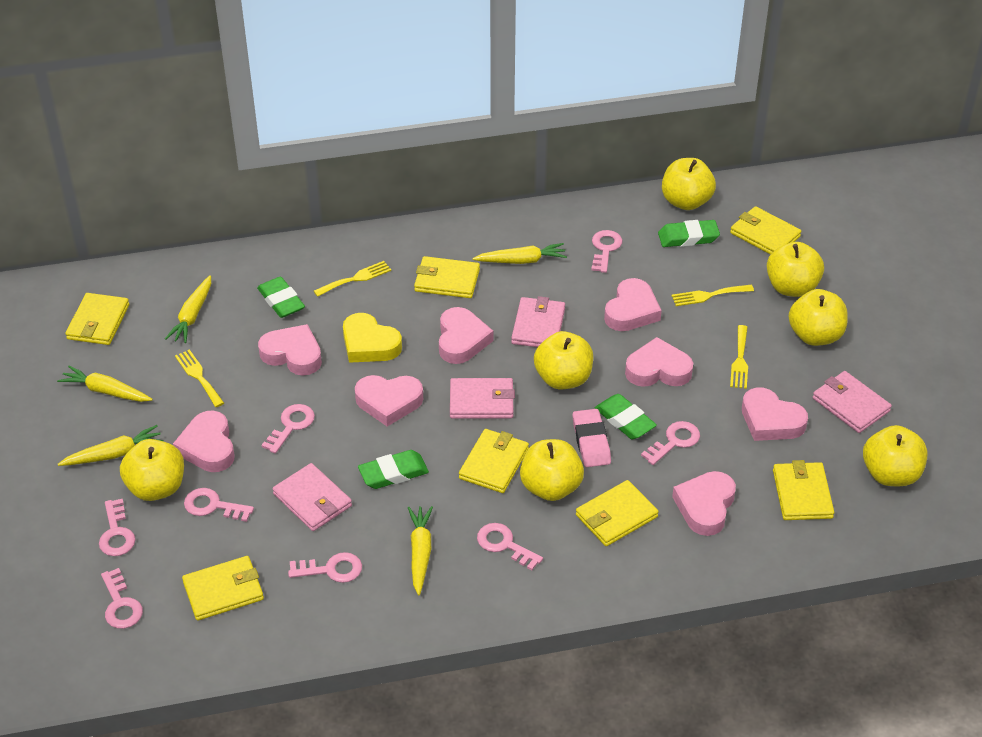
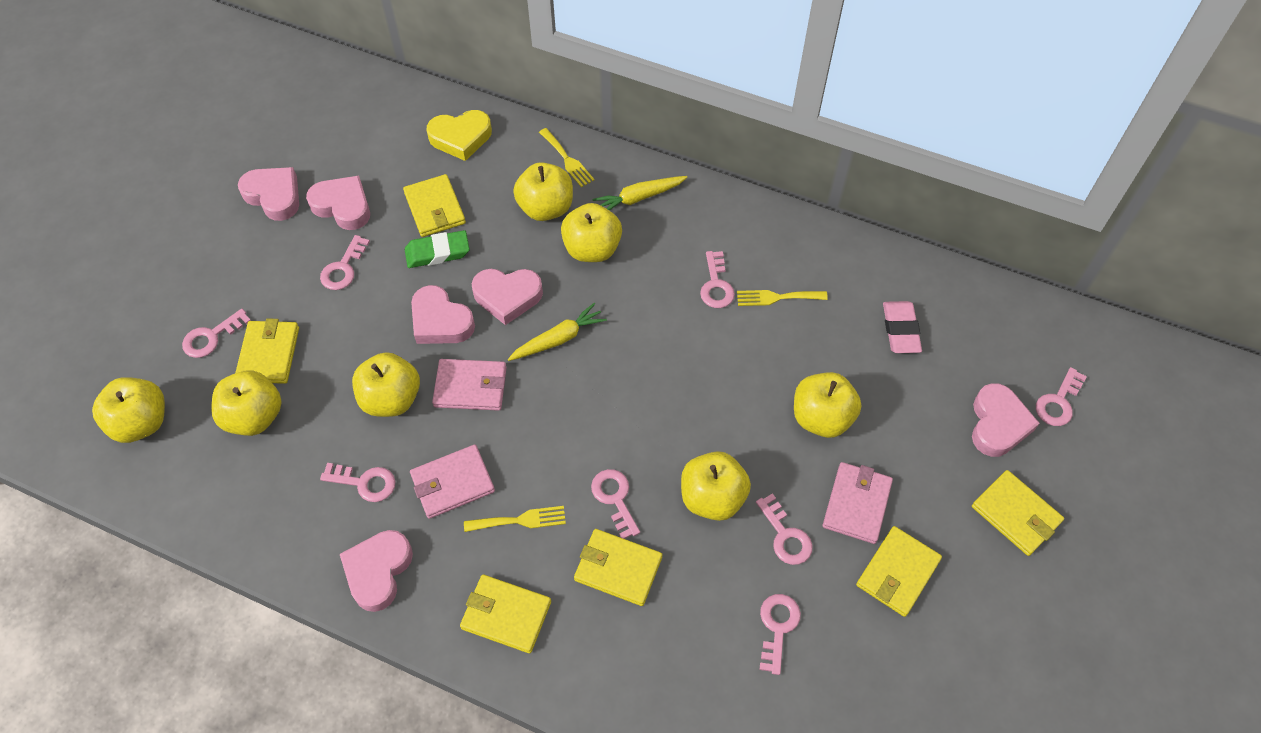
green eraser: [257,277,305,318] [358,450,429,489] [595,394,657,439] [658,220,720,247] = 4 -> [405,230,469,268] = 1
pink heart: [173,411,235,472] [258,324,322,376] [355,375,423,427] [439,307,493,364] [604,278,662,331] [625,337,693,387] [672,471,736,536] [742,387,808,441] = 8 -> [238,167,299,221] [306,176,370,230] [340,530,413,612] [411,285,475,344] [472,269,543,325] [972,383,1040,457] = 6
pink wallet: [273,463,352,531] [450,378,515,419] [511,296,565,347] [813,371,892,433] = 4 -> [410,445,495,519] [432,359,507,411] [823,462,893,544] = 3
yellow carrot: [57,366,153,402] [58,425,164,466] [165,275,211,343] [408,506,433,596] [472,243,567,264] = 5 -> [508,303,607,361] [593,176,687,211] = 2
yellow fork: [175,349,224,407] [314,261,391,297] [671,285,754,306] [730,325,748,389] = 4 -> [464,506,566,532] [539,128,595,187] [737,290,828,306] = 3
yellow wallet: [65,293,129,345] [182,556,264,621] [414,256,480,298] [459,429,529,493] [576,480,659,546] [730,206,801,255] [773,460,834,520] = 7 -> [235,318,299,384] [403,174,466,237] [460,575,551,653] [574,529,662,606] [856,526,942,617] [972,470,1064,556] = 6

